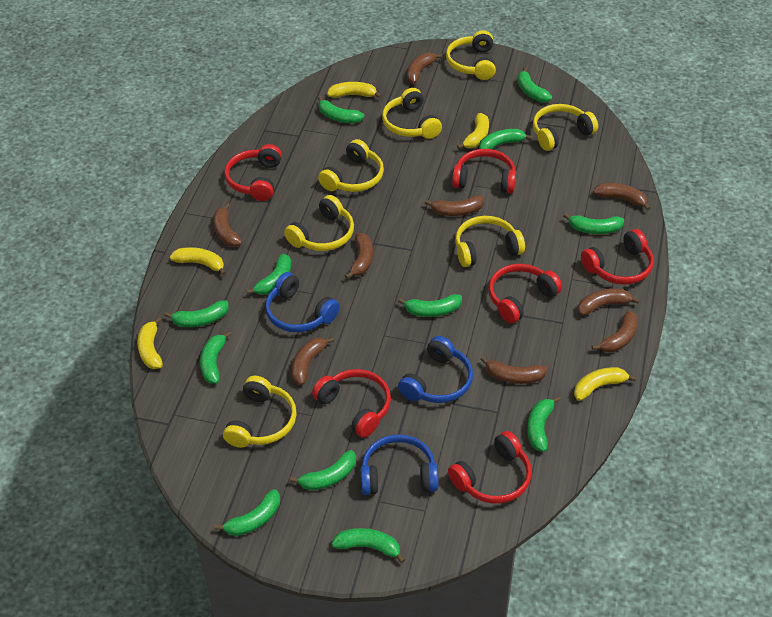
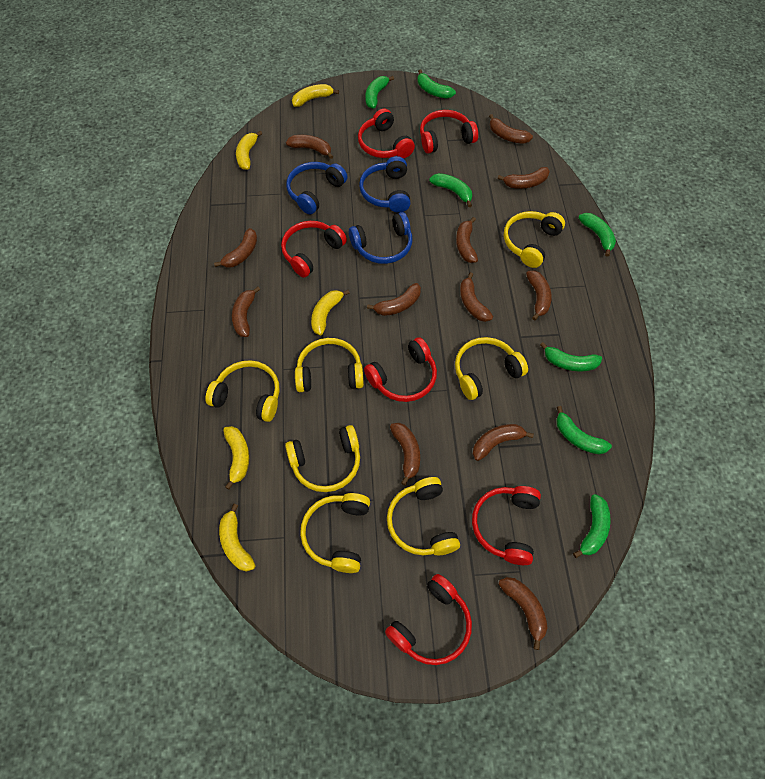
brown banana: [213,203,242,247] [292,337,334,385] [345,233,373,279] [407,52,442,84] [425,195,484,216] [480,356,547,384] [578,289,640,315] [592,310,638,352] [593,183,650,211] = 9 -> [214,228,257,268] [232,287,260,337] [286,135,333,159] [367,283,421,316] [390,423,420,485] [456,217,478,263] [460,272,493,322] [473,424,534,461] [489,114,533,144] [498,167,550,189] [499,577,548,650] [526,271,552,321] = 12
green banana: [164,300,229,327] [200,331,231,384] [214,489,280,536] [246,254,291,295] [290,450,356,491] [318,96,364,123] [332,528,405,563] [398,294,462,317] [479,129,533,149] [518,67,552,102] [527,396,561,452] [563,213,624,234] = 12 -> [365,76,394,109] [417,70,456,99] [429,173,472,207] [540,342,602,371] [556,406,612,455] [573,494,610,558] [578,213,616,257] = 7

